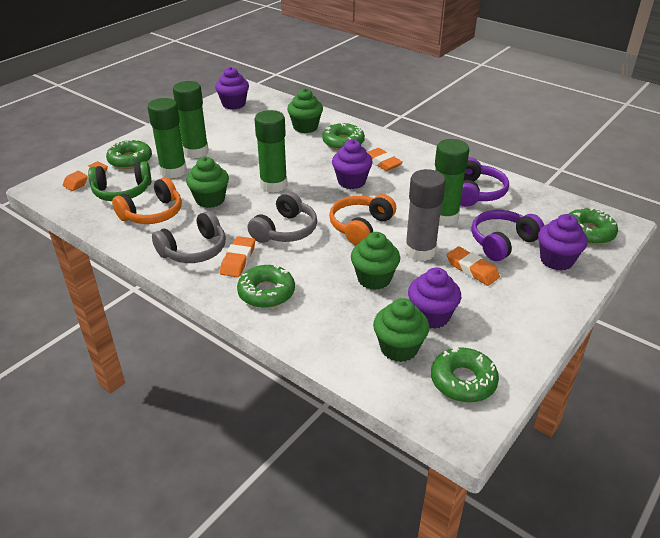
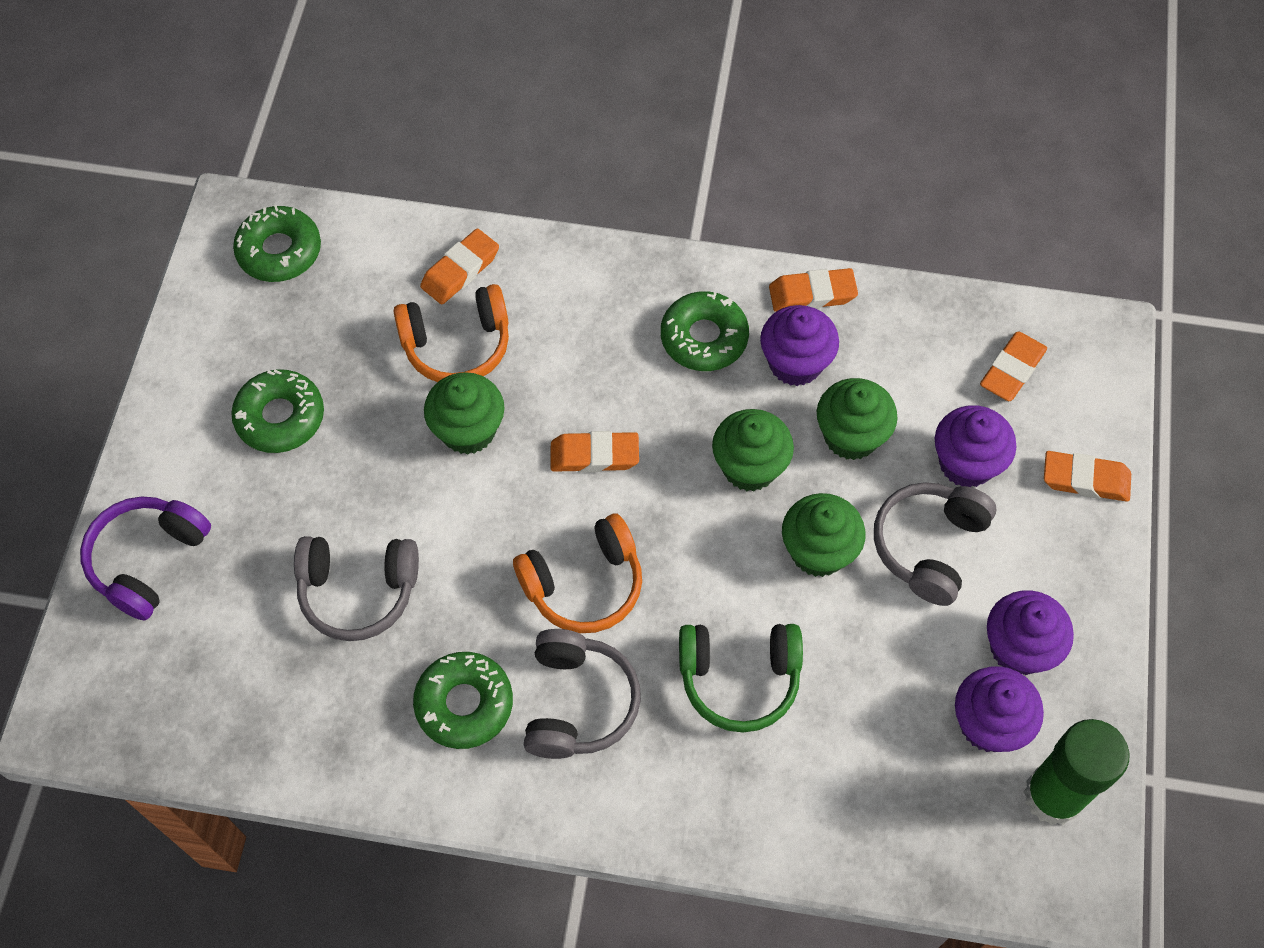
green donut: [106,139,152,169] [237,265,295,308] [322,123,365,150] [431,346,499,403] [569,207,618,245] = 5 -> [231,369,324,453] [233,205,321,282] [413,652,513,749] [661,291,749,371] = 4
green glue stick: [147,98,187,178] [173,81,209,159] [254,110,287,193] [435,139,469,226] = 4 -> [1023,719,1129,825] = 1
grey glue stick: [405,169,446,261] = 1 -> none = 0
grey headphones: [152,211,226,263] [248,191,317,243] = 2 -> [294,536,419,641] [524,629,641,759] [874,482,996,606] = 3
orange eraser: [63,161,108,191] [220,236,255,277] [367,148,403,171] [447,246,500,286] = 4 -> [420,228,499,304] [551,431,639,473] [769,268,858,312] [980,332,1047,401] [1044,451,1131,502] = 5
purple headphones: [460,157,509,206] [472,210,544,261] = 2 -> [80,496,211,621] = 1

